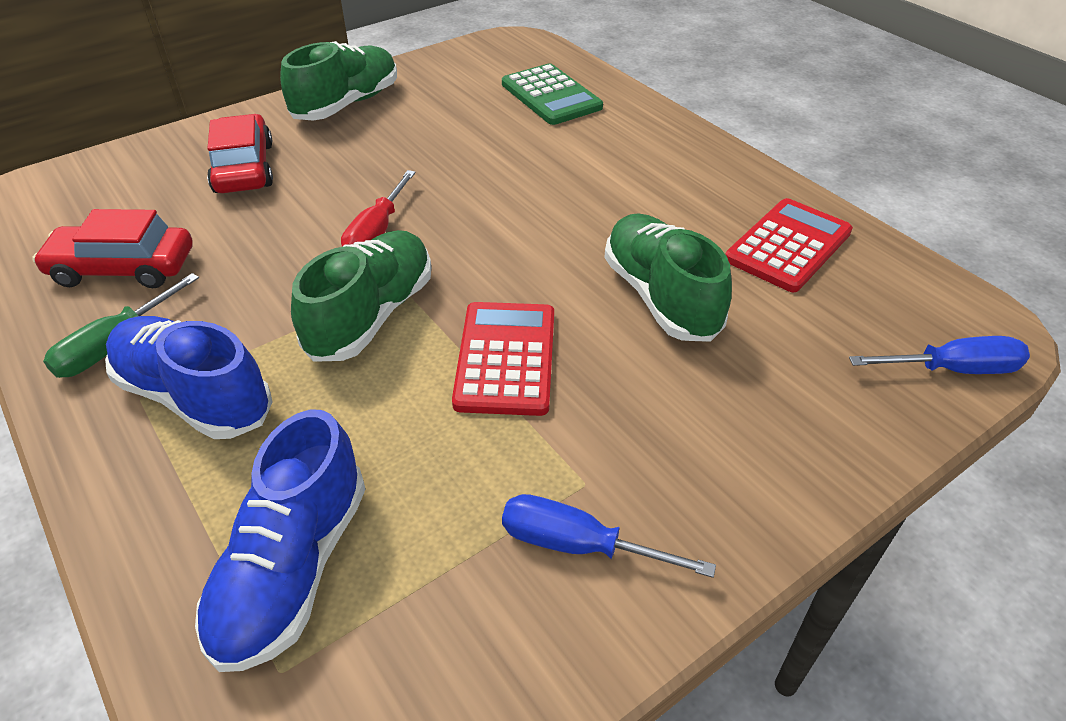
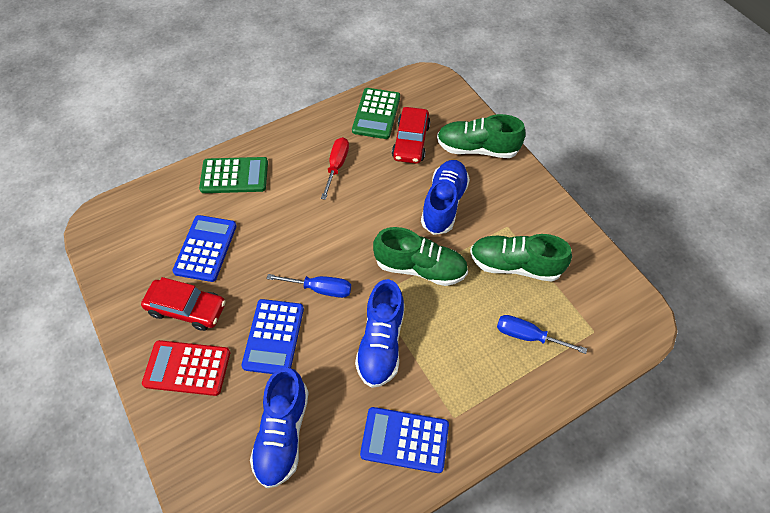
blue calculator: none = 0 -> [172,215,237,282] [241,299,304,374] [360,407,449,473] = 3
blue shoe: [105,316,273,439] [195,410,365,672] = 2 -> [250,367,309,488] [355,279,405,388] [421,160,470,235] = 3
green calculator: [502,63,603,125] = 1 -> [199,157,268,193] [352,88,400,139] = 2
green screwdriver: [43,273,199,378] = 1 -> none = 0
red calculator: [452,302,554,416] [725,198,853,292] = 2 -> [142,340,230,396] = 1

